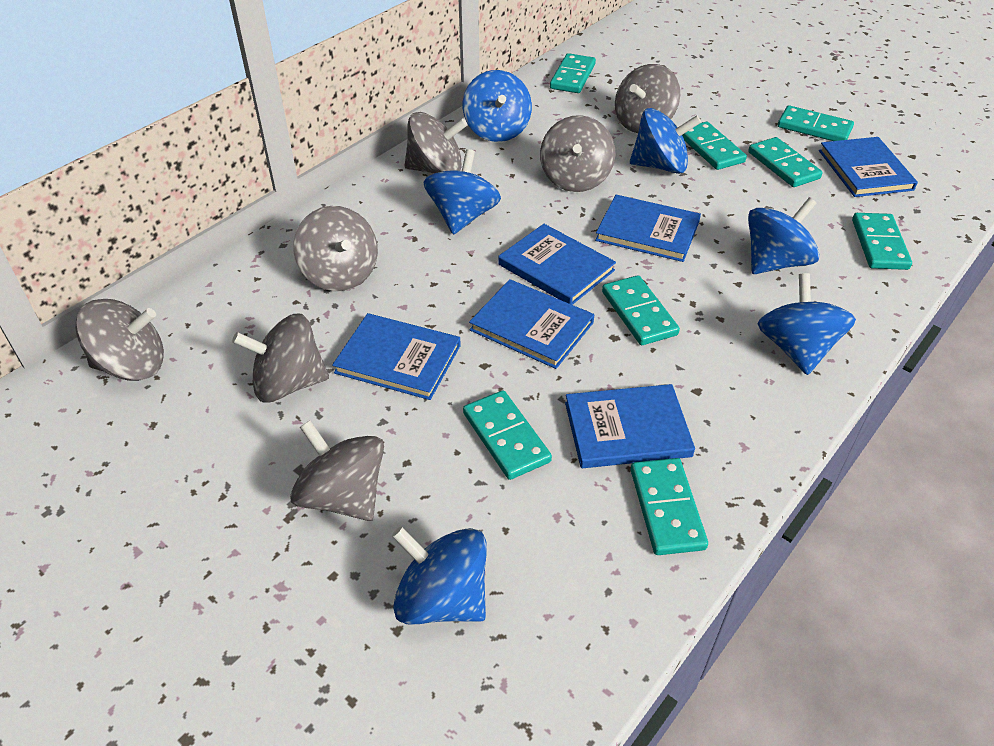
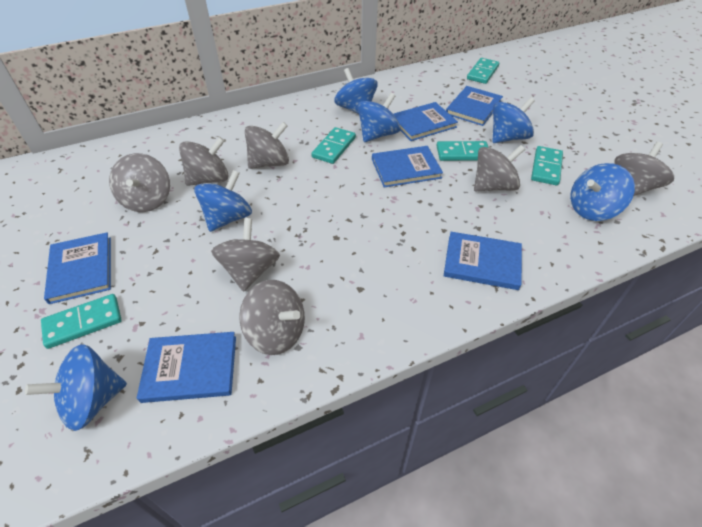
turquoise domino: [463,390,552,480] [550,53,596,93] [602,275,680,345] [630,458,708,555] [682,122,747,170] [748,137,823,187] [778,105,854,141] [852,213,912,270] = 8 -> [41,294,122,349] [312,127,356,164] [437,141,489,161] [467,58,499,84] [531,146,563,185] = 5

